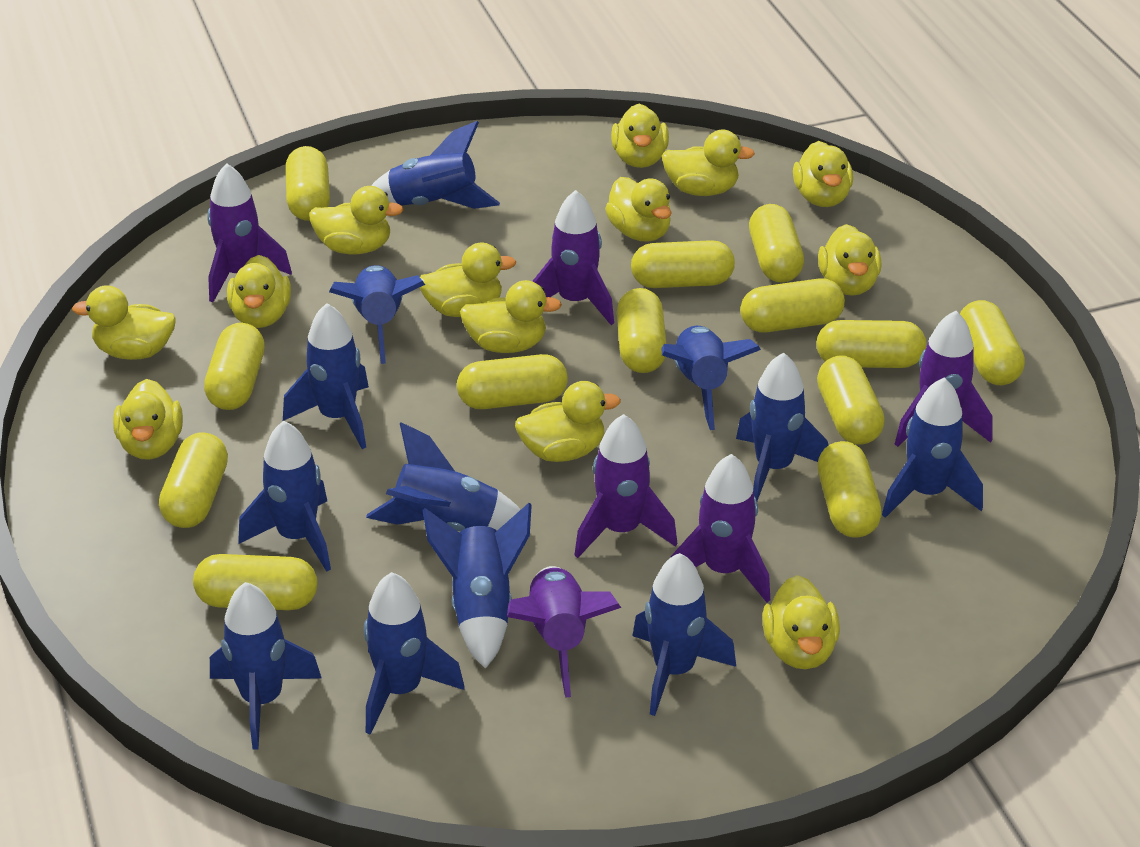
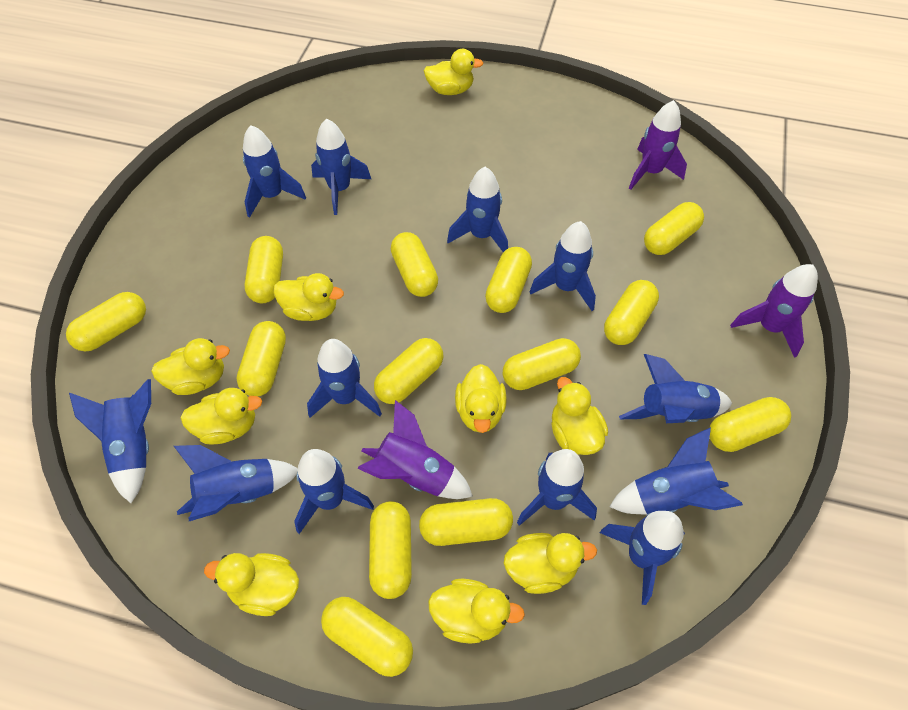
purple rocket: [207,163,292,302] [507,566,621,697] [532,190,614,325] [575,414,677,558] [670,454,770,602] [895,311,993,447] = 6 -> [357,400,473,499] [629,100,687,190] [730,264,818,358] = 3
yellow duck: [72,285,176,360] [113,379,183,460] [227,255,291,328] [309,186,403,254] [420,243,516,317] [460,280,562,353] [515,381,621,462] [605,177,672,242] [611,104,669,168] [662,130,755,196] [762,575,840,669] [793,141,853,207] [818,224,881,296] = 13 -> [151,338,230,395] [181,388,262,445] [204,553,299,616] [274,273,344,321] [424,49,483,95] [428,579,525,644] [455,364,507,433] [504,533,597,594] [551,377,608,455] = 9

